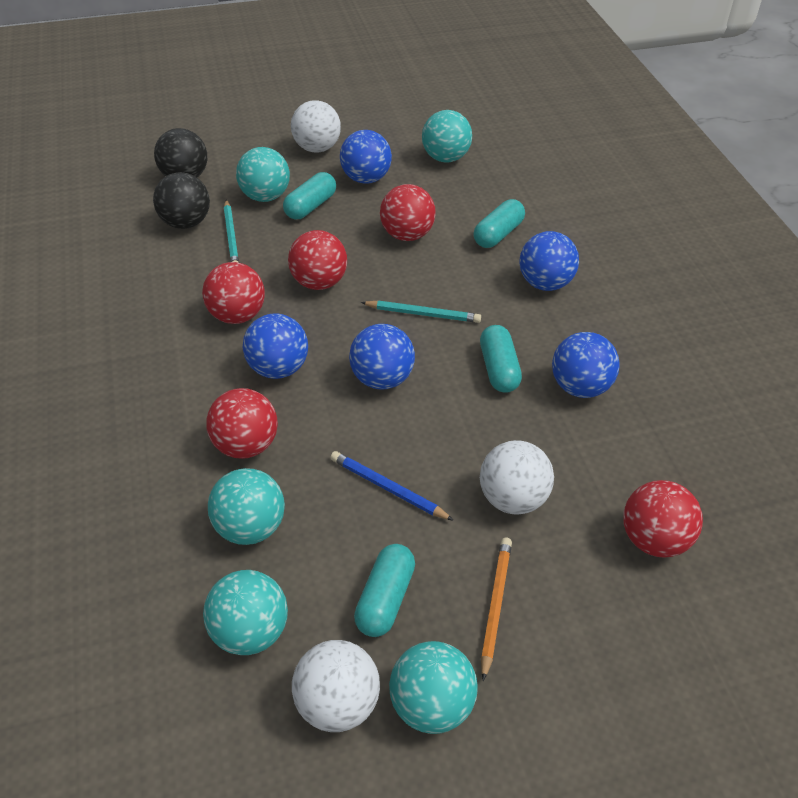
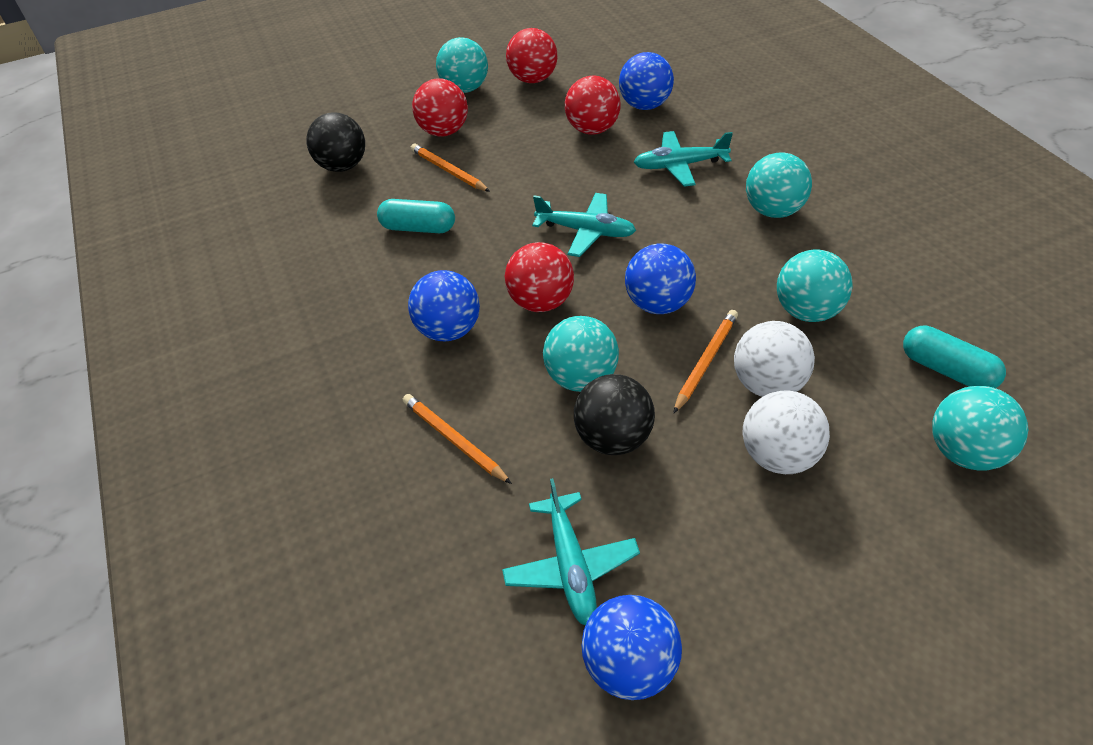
blue ball: [243,313,308,379] [340,130,392,184] [349,324,415,390] [520,231,579,291] [552,332,619,398] = 5 -> [408,270,480,341] [581,595,682,700] [619,52,674,110] [625,243,696,314] = 4
blue pencil: [330,451,454,521] = 1 -> none = 0
orange pencil: [481,538,512,681] = 1 -> [403,394,512,484] [411,144,490,192] [673,310,738,414] = 3
red ball: [202,262,265,324] [206,388,278,459] [288,230,347,290] [380,184,436,241] [623,480,703,558] = 5 -> [412,78,468,137] [505,242,574,312] [506,28,557,83] [565,76,621,135] = 4
turquoise capsule: [283,172,336,219] [354,544,415,637] [473,199,525,248] [480,325,522,393] = 4 -> [377,199,455,233] [903,326,1006,388] = 2
turquoise pencil: [224,199,239,263] [361,300,481,323] = 2 -> none = 0
turquoise plane: none = 0 -> [502,478,640,625] [532,193,636,257] [634,131,733,187] = 3
white ball: [291,100,341,153] [292,640,380,732] [480,440,554,515] = 3 -> [734,321,815,397] [743,390,830,474] = 2

